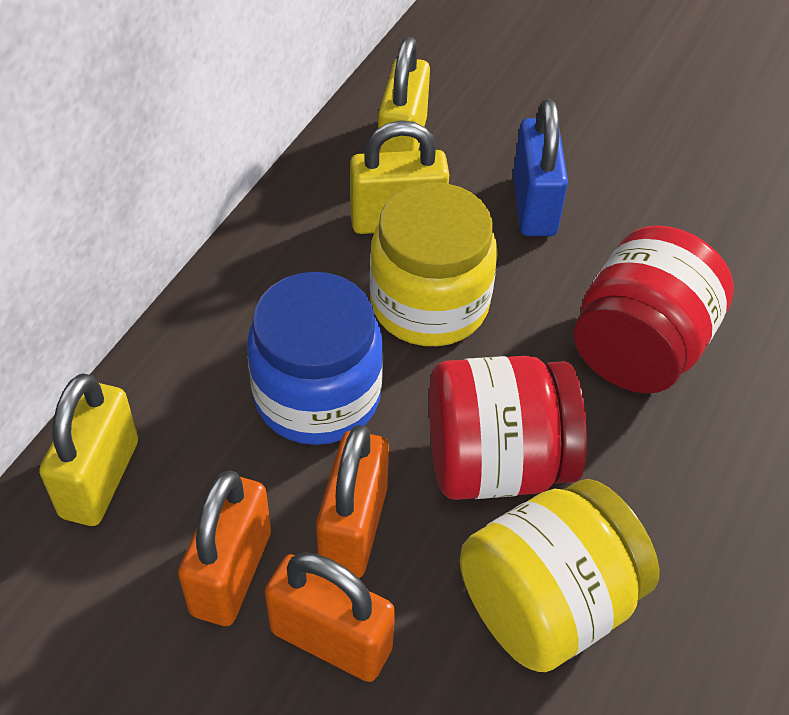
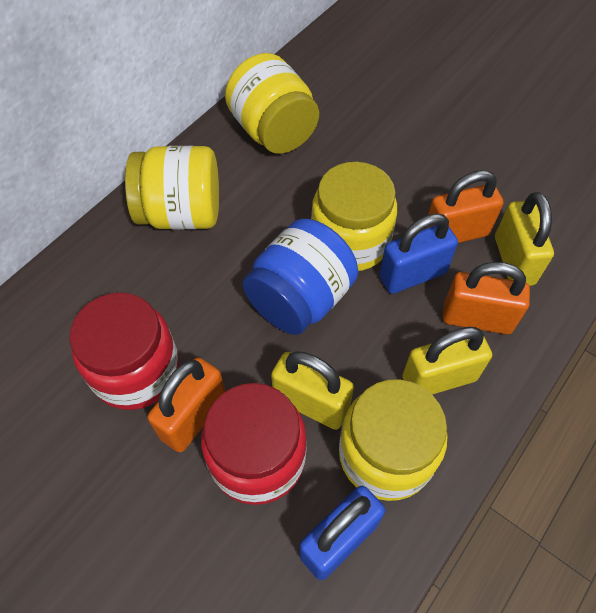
blue padlock: [513,99,568,236] = 1 -> [300,486,385,580] [379,213,458,294] = 2
yellow jar: [370,182,497,346] [460,479,659,672] = 2 -> [125,146,219,229] [225,53,319,154] [311,162,397,271] [339,379,447,501] = 4

